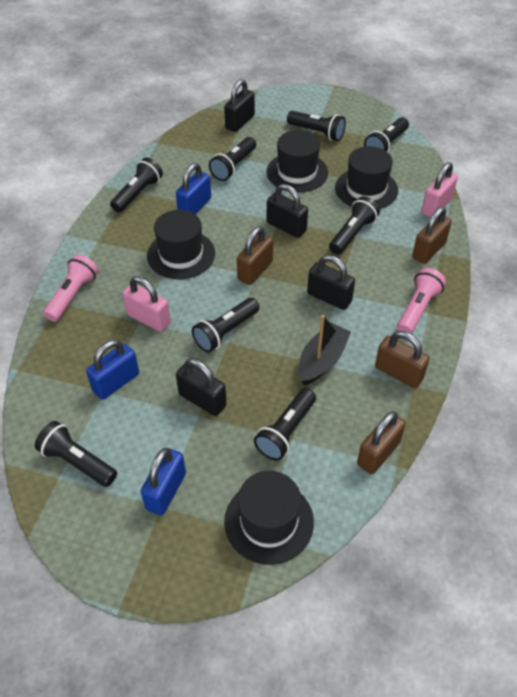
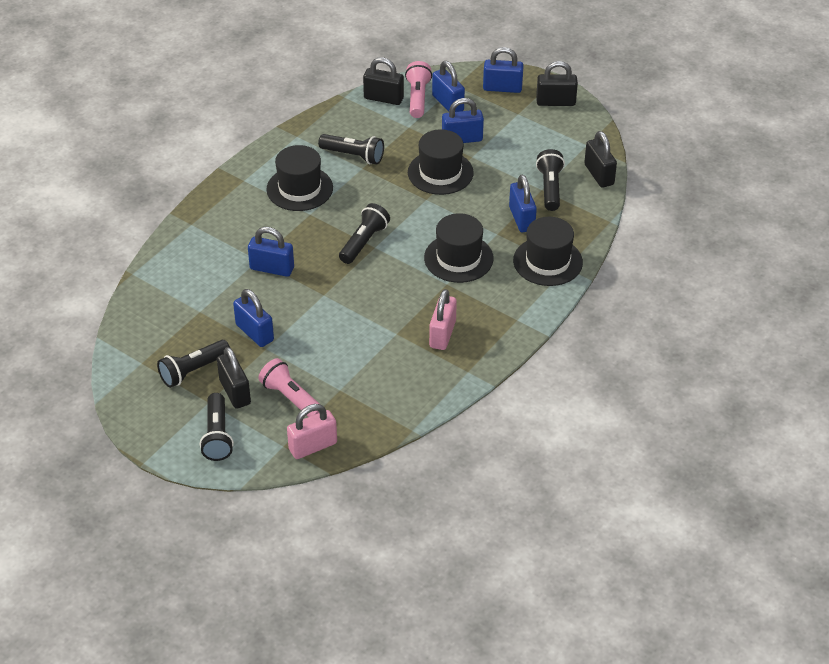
black boat: [298,315,351,385] = 1 -> none = 0
black flashlight: [35,421,117,487] [110,157,163,213] [192,298,260,352] [209,137,256,181] [254,388,316,461] [287,111,346,141] [329,196,380,254] [364,117,409,152] = 8 -> [157,340,230,388] [200,393,234,461] [318,134,384,165] [339,203,390,264] [536,149,565,211] = 5
blue padlock: [86,340,139,400] [141,448,186,516] [176,163,211,214] = 3 -> [233,289,274,347] [248,227,294,277] [432,61,465,112] [442,98,484,143] [483,47,524,93] [509,175,537,232] = 6
brown padlock: [237,226,273,285] [357,411,406,474] [375,331,430,388] [412,207,452,264] = 4 -> none = 0

